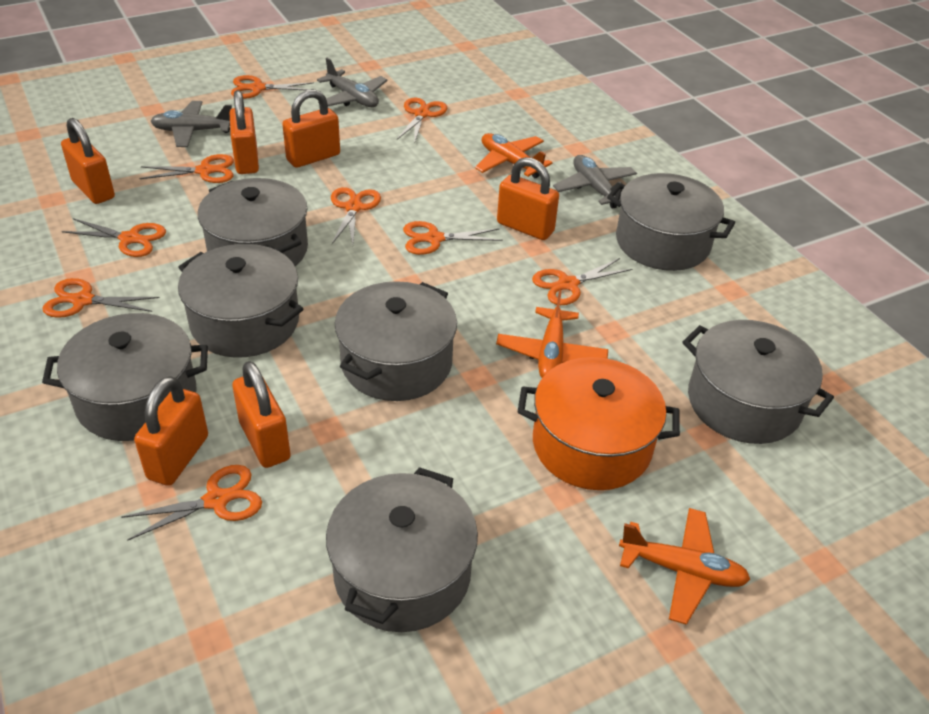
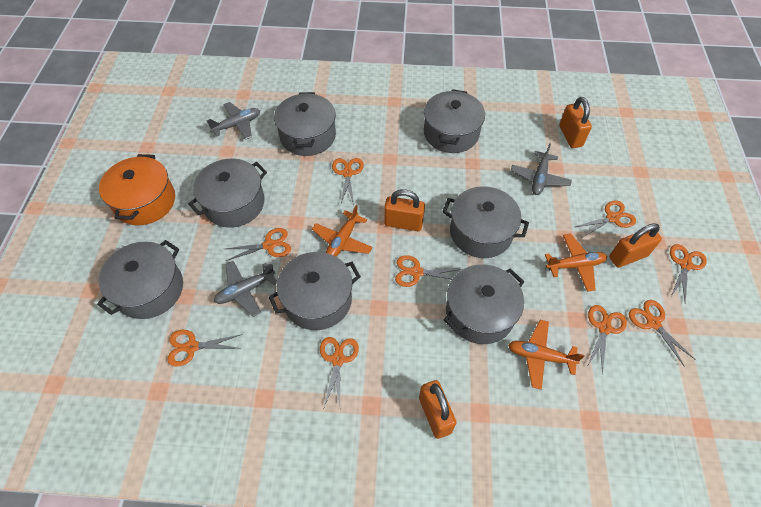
orange padlock: [61,118,115,204] [134,376,208,486] [230,90,259,174] [232,361,291,468] [282,89,340,168] [497,157,559,240] = 6 -> [384,189,425,231] [419,380,456,439] [559,97,592,148] [609,223,662,268] = 4

